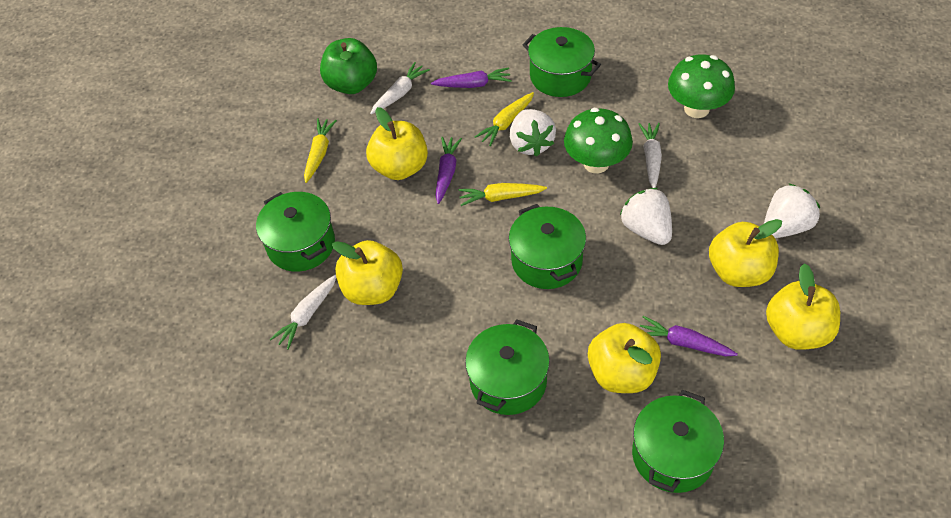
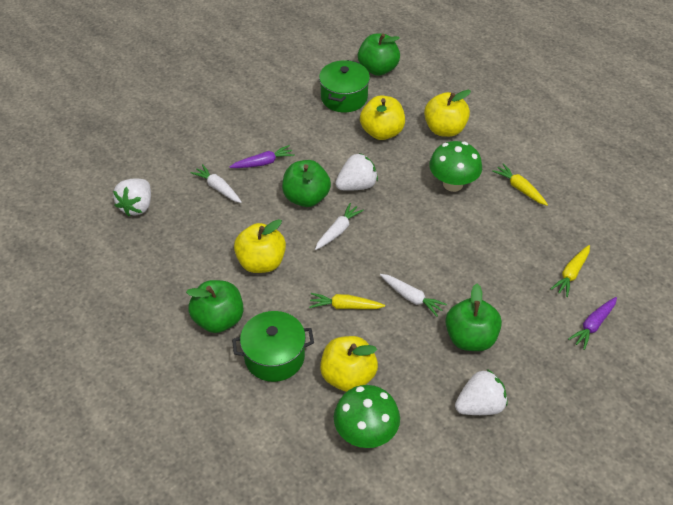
green apple: [320,38,377,94] = 1 -> [186,280,244,333] [282,160,331,207] [358,34,400,76] [445,284,502,351] = 4
green pot: [256,192,335,272] [465,319,550,415] [509,204,586,289] [523,27,601,97] [632,390,724,493] = 5 -> [232,311,314,382] [319,60,370,112] = 2
purple carrot: [431,67,512,88] [435,137,462,204] [640,316,738,357] = 3 -> [230,145,295,168] [568,297,617,350] = 2
yellow apple: [332,240,403,305] [366,107,428,180] [588,323,661,393] [709,219,782,287] [766,263,840,350] = 5 -> [234,219,286,273] [320,336,378,392] [360,95,405,140] [424,90,471,137] = 4

